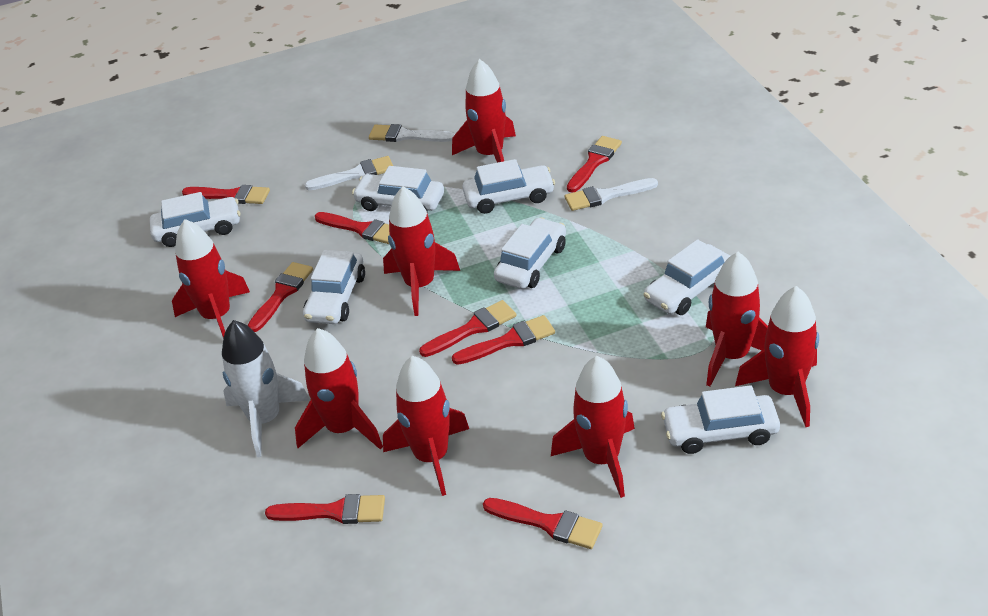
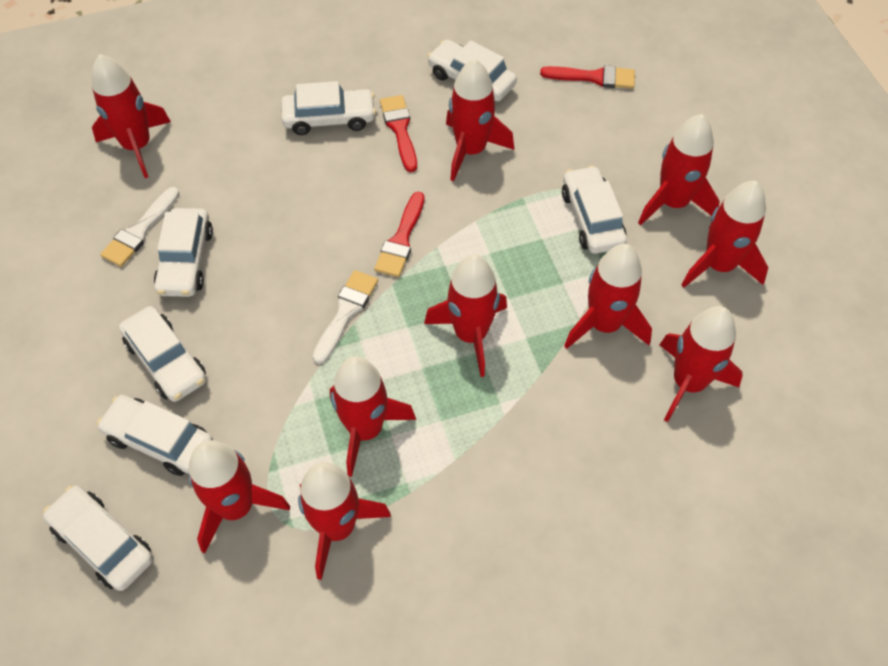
red brush: [182,185,270,204] [248,262,313,332] [265,494,385,524] [315,212,390,244] [419,300,516,357] [452,315,555,365] [483,498,603,549] [567,136,622,192] = 8 -> [374,192,425,277] [380,95,417,172] [540,65,635,89] = 3
red rocket: [172,219,250,338] [295,328,383,450] [383,186,460,316] [383,356,469,496] [452,59,516,163] [551,356,635,498] [706,252,768,387] [735,286,819,427] = 8 -> [92,54,171,178] [189,440,290,554] [298,462,391,580] [330,356,416,477] [424,254,507,377] [446,58,514,181] [564,244,652,349] [638,114,720,225] [660,306,743,422] [682,181,768,287] = 10
white brush: [305,156,393,190] [369,124,455,142] [565,178,658,211] = 3 -> [100,187,179,267] [313,270,378,364] = 2
white rocket: [222,320,310,457] = 1 -> none = 0

